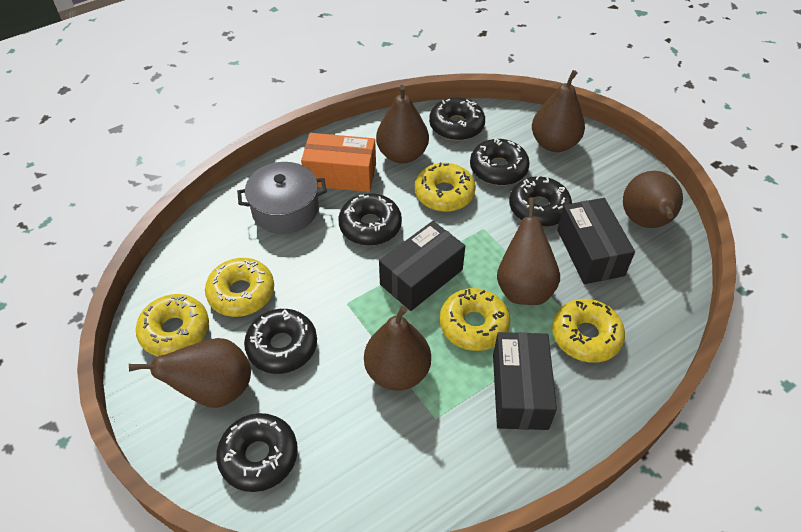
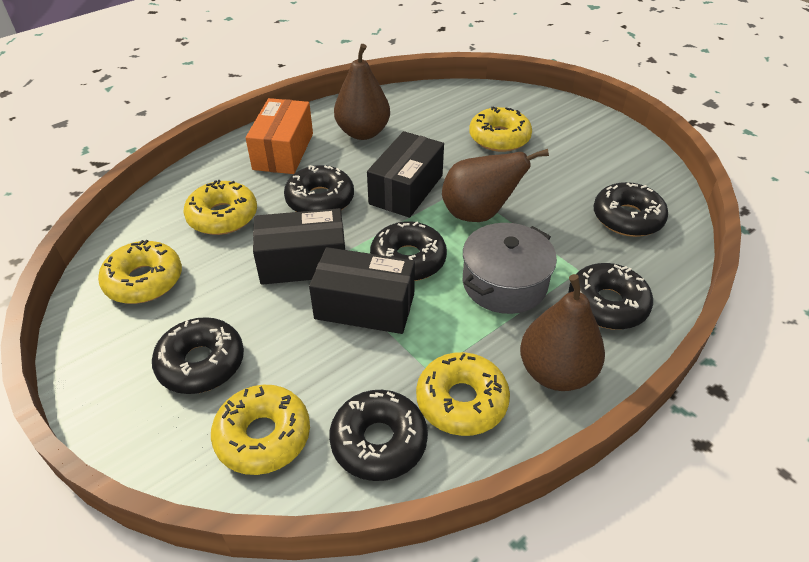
brown pear: [129,338,251,408] [364,306,431,391] [376,85,429,164] [497,197,560,305] [532,70,585,152] [623,171,683,228] = 6 -> [334,44,390,140] [442,149,549,222] [520,274,605,391] = 3

